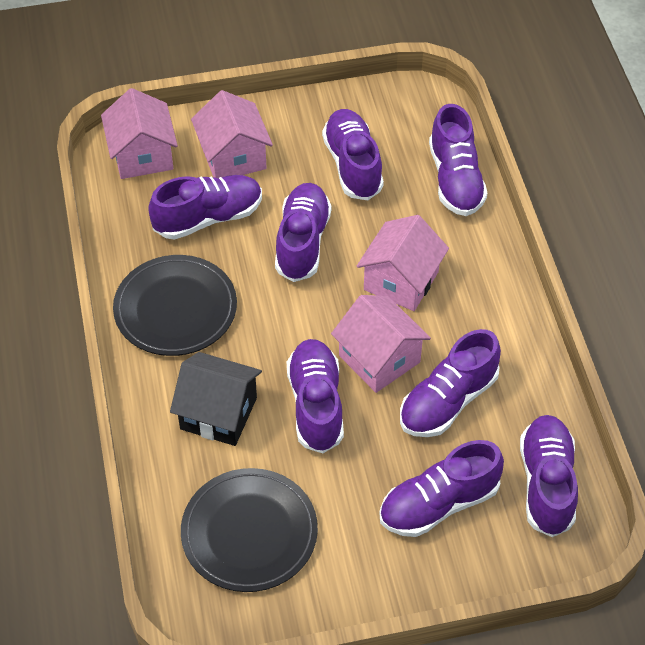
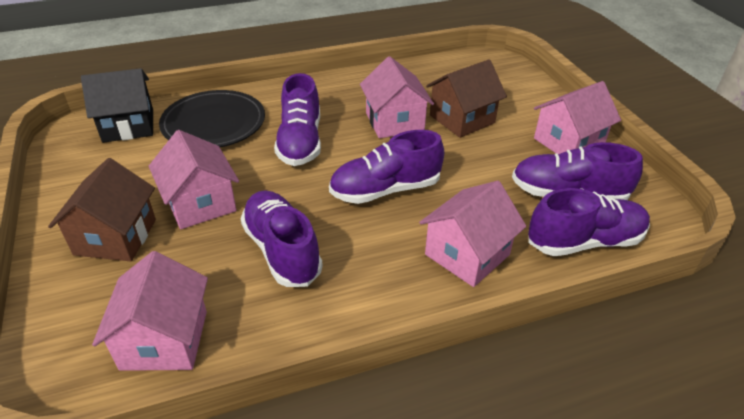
black plate: [113,255,237,356] [181,468,318,592] = 2 -> [159,90,265,147] = 1
brown house: none = 0 -> [48,158,156,262] [426,59,507,138] = 2
pink house: [101,88,178,179] [191,90,273,178] [331,295,431,393] [357,215,449,311] = 4 -> [92,251,208,371] [149,130,239,229] [360,56,434,138] [419,181,527,287] [534,81,621,154] = 5
purple shoe: [148,175,262,240] [275,183,331,282] [287,339,344,453] [322,109,384,200] [380,440,504,537] [400,329,501,437] [429,104,487,216] [520,415,578,537] = 8 -> [240,190,323,287] [274,73,321,166] [329,130,444,204] [512,142,643,200] [528,188,650,256] = 5

